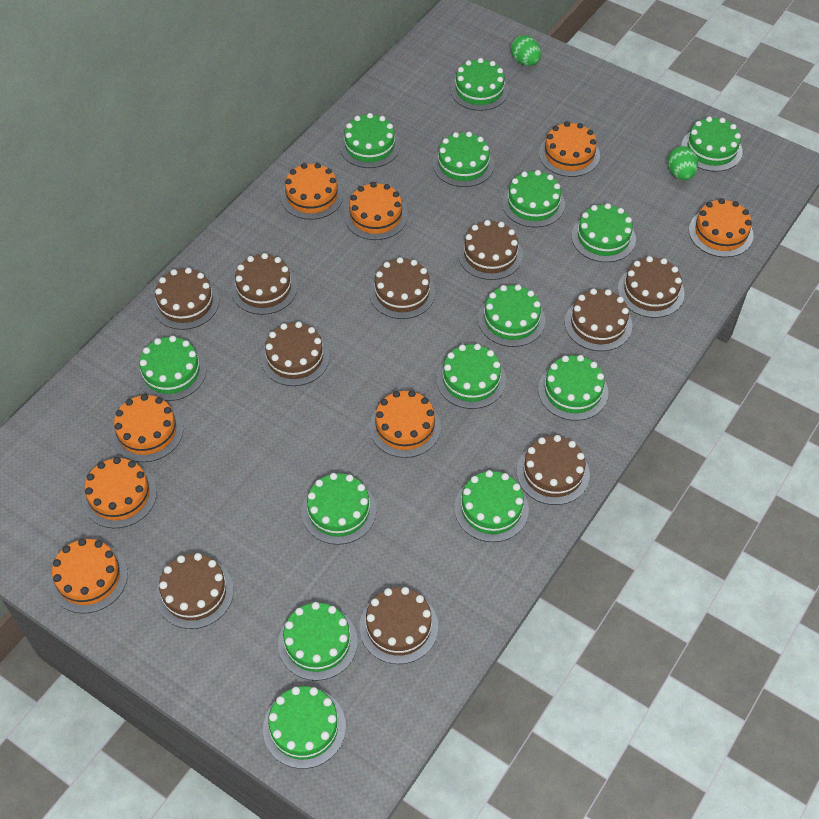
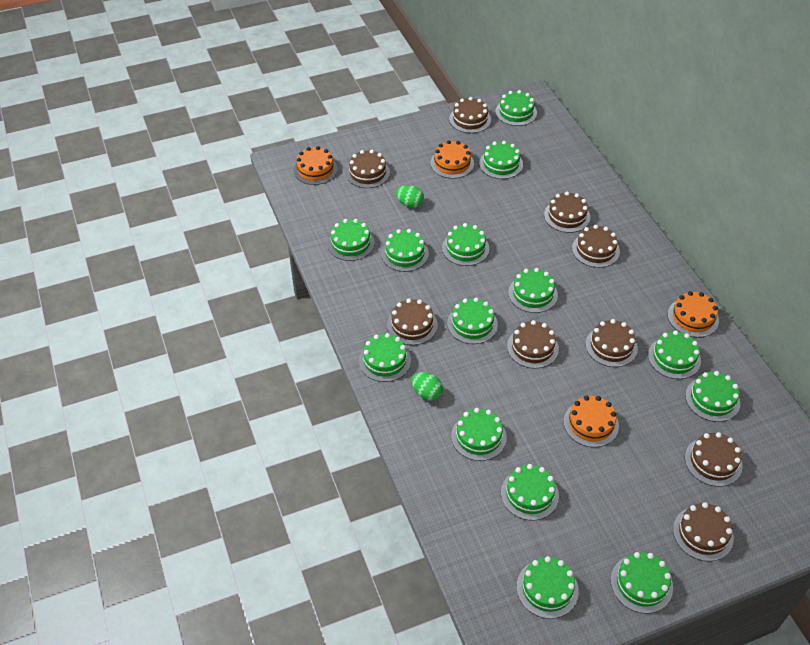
brown cake: [152,268,219,330] [156,553,234,629] [231,253,297,315] [261,322,330,386] [360,587,438,664] [369,257,435,319] [458,220,523,280] [517,435,590,505] [565,289,632,351] [618,256,685,318] = 10 -> [346,150,390,188] [387,299,438,345] [449,97,491,133] [507,320,559,369] [544,192,590,233] [572,225,620,268] [586,319,638,367] [673,502,734,561] [685,432,743,487] = 9
orange cake: [50,538,128,614] [82,457,157,528] [111,394,183,462] [281,163,343,220] [344,182,408,240] [369,390,441,458] [539,121,600,177] [689,198,753,257] = 8 -> [293,146,338,185] [430,140,474,179] [564,395,619,447] [668,291,719,338] = 4

